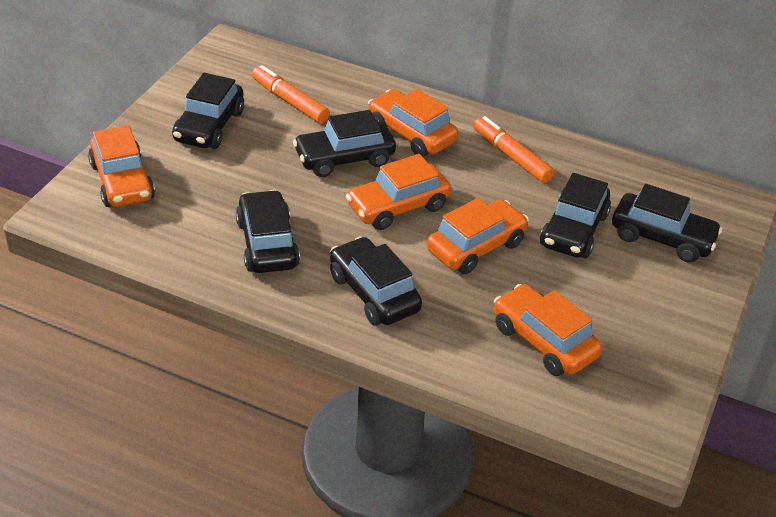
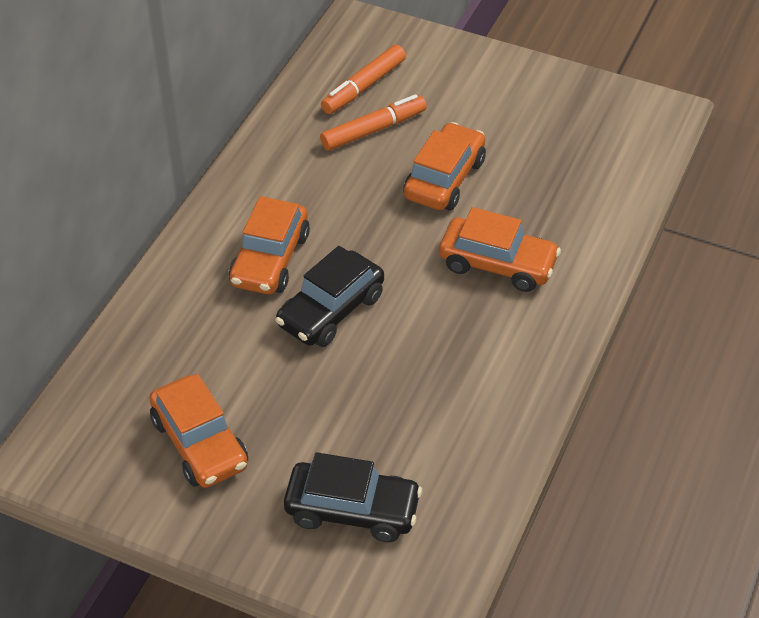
black car: [172,73,244,149] [236,190,300,273] [293,110,396,177] [330,236,422,326] [540,173,611,258] [612,184,722,263] = 6 -> [275,246,384,347] [284,452,422,542] = 2
orange car: [88,125,155,207] [346,154,451,230] [368,89,459,157] [427,198,529,274] [494,284,602,376] = 5 -> [149,374,248,488] [229,196,310,294] [403,122,486,211] [439,207,561,292] = 4

